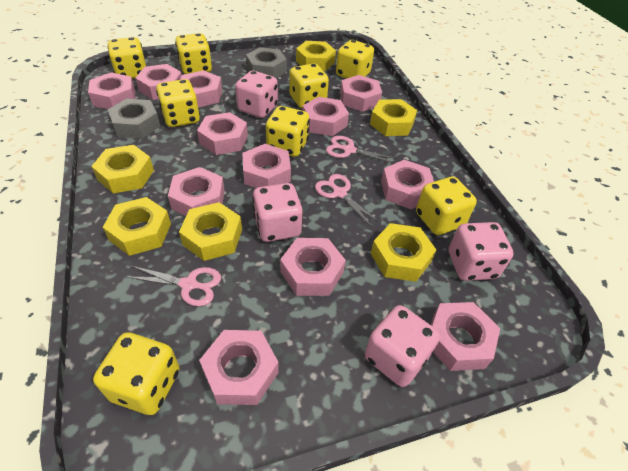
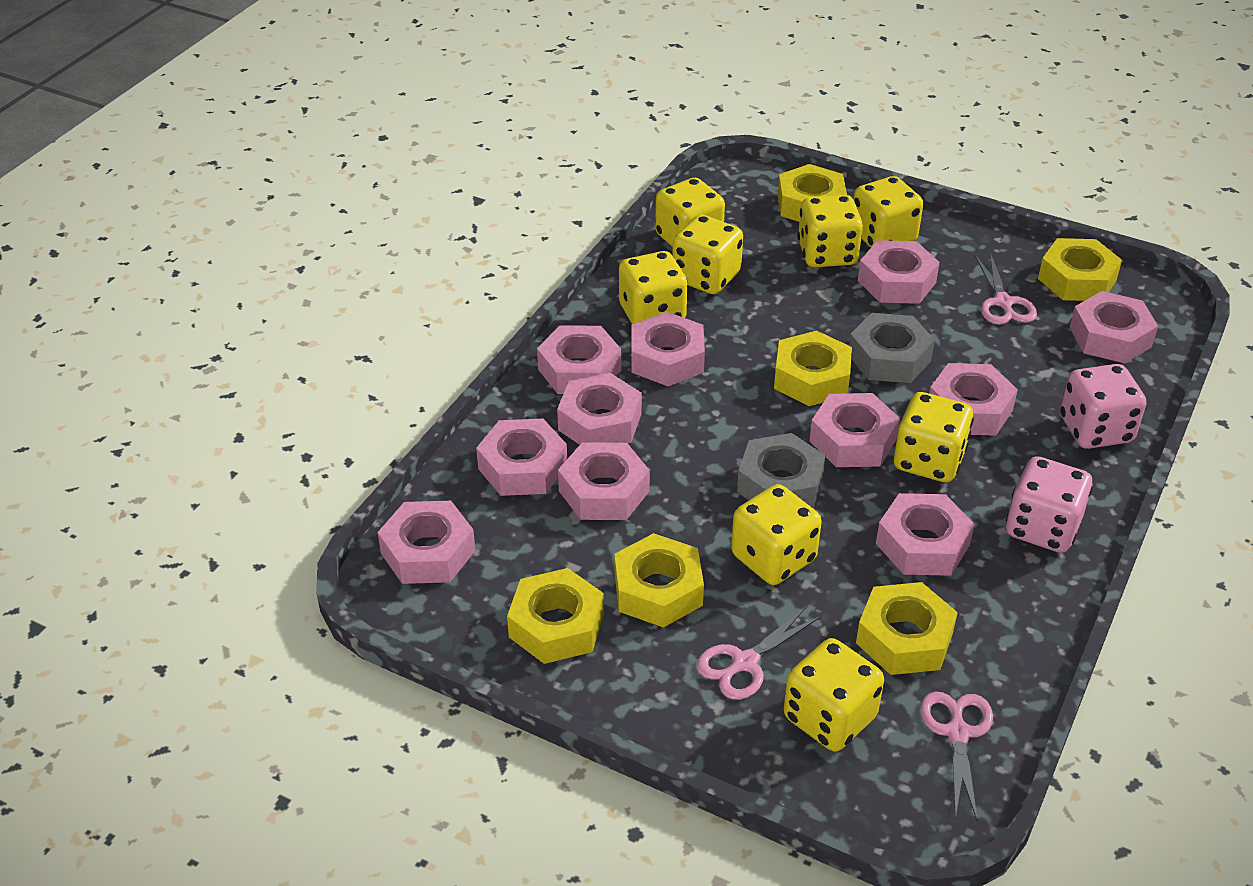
pink dice: [235,70,278,118] [252,183,303,242] [365,305,440,387] [449,222,514,281] = 4 -> [1006,456,1093,553] [1060,364,1146,449] = 2
pink nut: [88,72,135,109] [135,64,182,100] [168,167,225,216] [180,70,222,108] [197,112,248,155] [199,330,279,405] [243,144,291,188] [280,238,346,296] [303,97,349,136] [340,75,382,112] [381,160,434,209] [431,302,500,371] = 12 -> [378,501,476,584] [476,419,567,496] [537,325,621,394] [557,373,642,445] [558,443,650,520] [631,312,705,386] [809,393,900,467] [858,240,940,304] [876,493,975,576] [929,363,1018,436] [1070,291,1158,363] = 11

